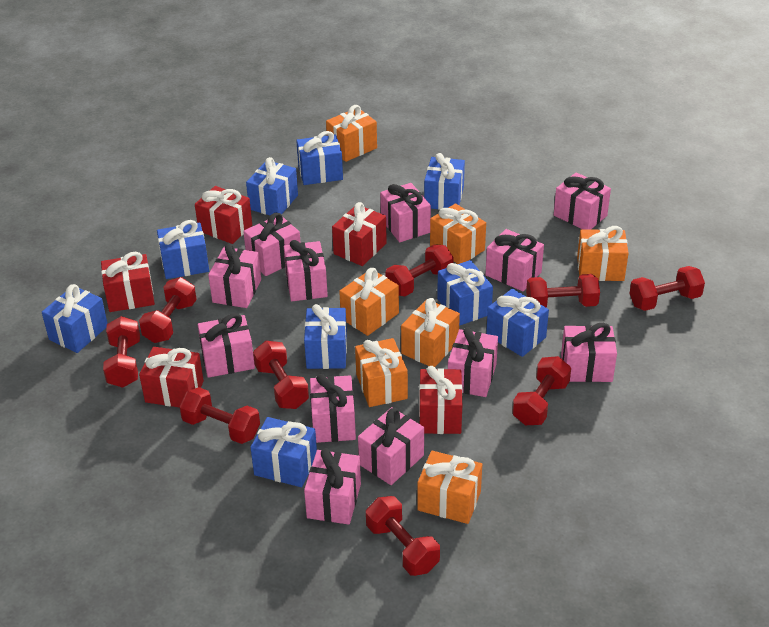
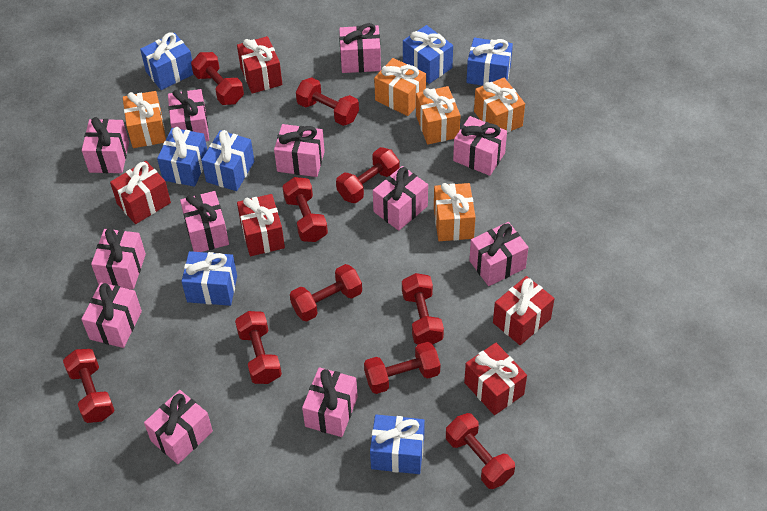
blue gift: [42,284,108,353] [157,220,209,279] [246,157,298,216] [250,417,317,487] [296,131,343,185] [304,304,347,369] [424,153,465,210] [437,260,493,326] [486,289,549,357] = 9 -> [140,33,194,90] [157,127,207,187] [181,251,237,306] [201,130,254,191] [370,414,425,474] [403,25,453,84] [466,38,513,86] = 7
orange gift: [326,105,377,162] [339,268,399,336] [355,338,408,407] [401,298,460,367] [417,451,482,524] [430,203,486,264] [577,226,629,281] = 7 -> [123,91,166,148] [374,58,426,116] [416,86,461,145] [434,183,475,241] [474,78,525,133] = 5
red dumbbell: [103,316,140,388] [139,277,197,343] [179,387,260,444] [253,341,309,409] [366,496,440,576] [385,244,454,296] [512,356,571,425] [526,274,600,307] [629,266,705,311] = 9 -> [63,349,114,423] [191,52,244,105] [235,311,282,384] [282,177,328,242] [290,264,362,321] [296,78,359,126] [336,147,400,203] [364,342,440,394] [402,273,444,344] [446,413,515,489] = 10

